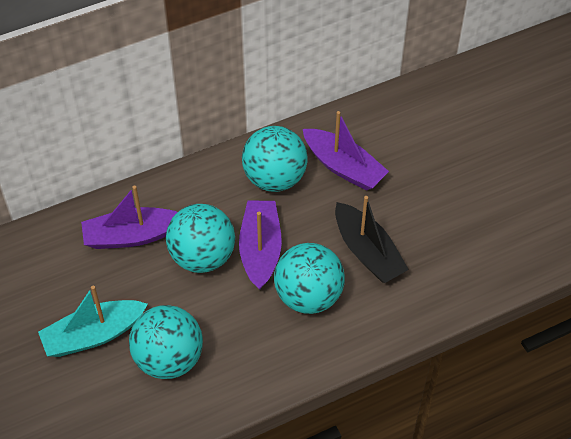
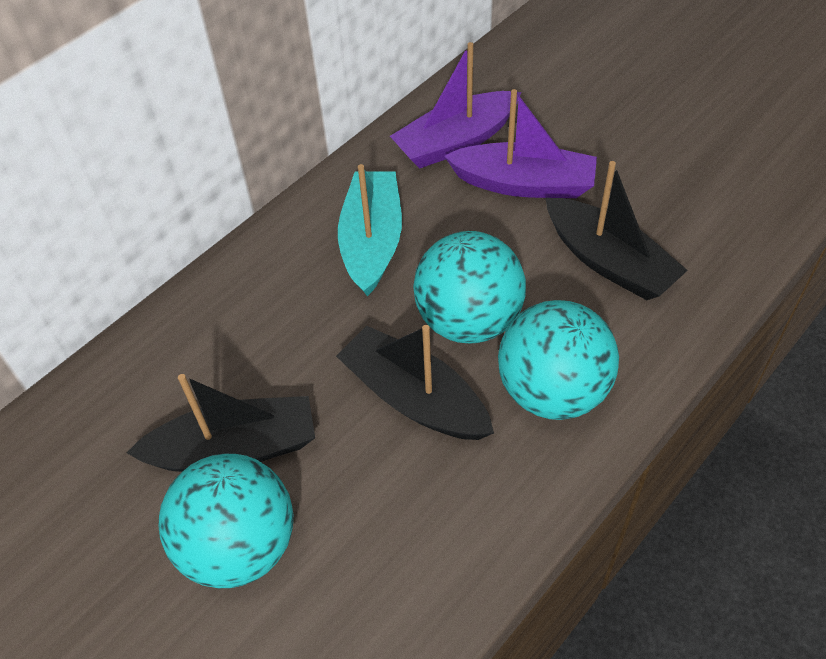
black boat: [335,196,409,283] = 1 -> [127,374,315,472] [336,325,494,440] [545,161,688,300] = 3
purple boat: [81,186,178,249] [239,201,282,290] [303,111,389,190] = 3 -> [390,42,521,168] [444,89,597,198] = 2
turquoise ball: [129,305,203,379] [166,204,235,273] [242,126,308,192] [274,243,345,314] = 4 -> [159,454,293,588] [413,231,526,343] [498,300,619,420] = 3

